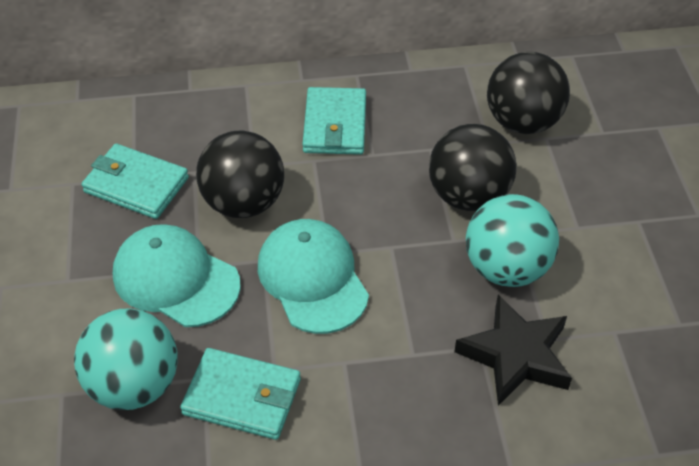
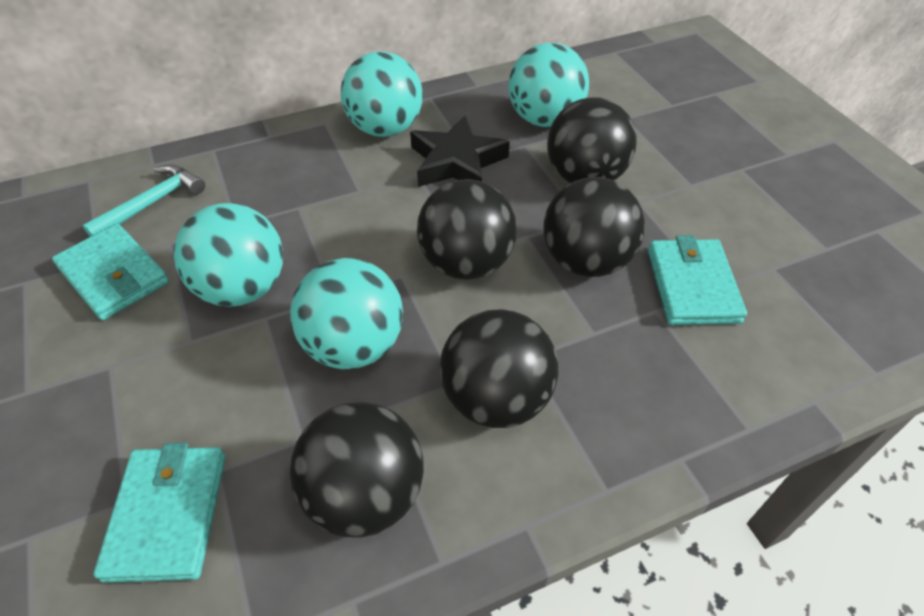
black ball: [196,130,284,218] [429,124,516,211] [487,52,570,134] = 3 -> [290,402,424,538] [417,179,517,280] [440,309,558,428] [544,177,645,277] [547,97,637,183] = 5
turquoise ball: [74,308,178,410] [466,194,559,287] = 2 -> [174,203,283,307] [290,258,403,369] [341,51,422,137] [508,43,589,127] = 4
turquoise cap: [113,224,241,327] [258,219,369,334] = 2 -> none = 0
turquoise hammer: none = 0 -> [82,164,205,237] = 1

